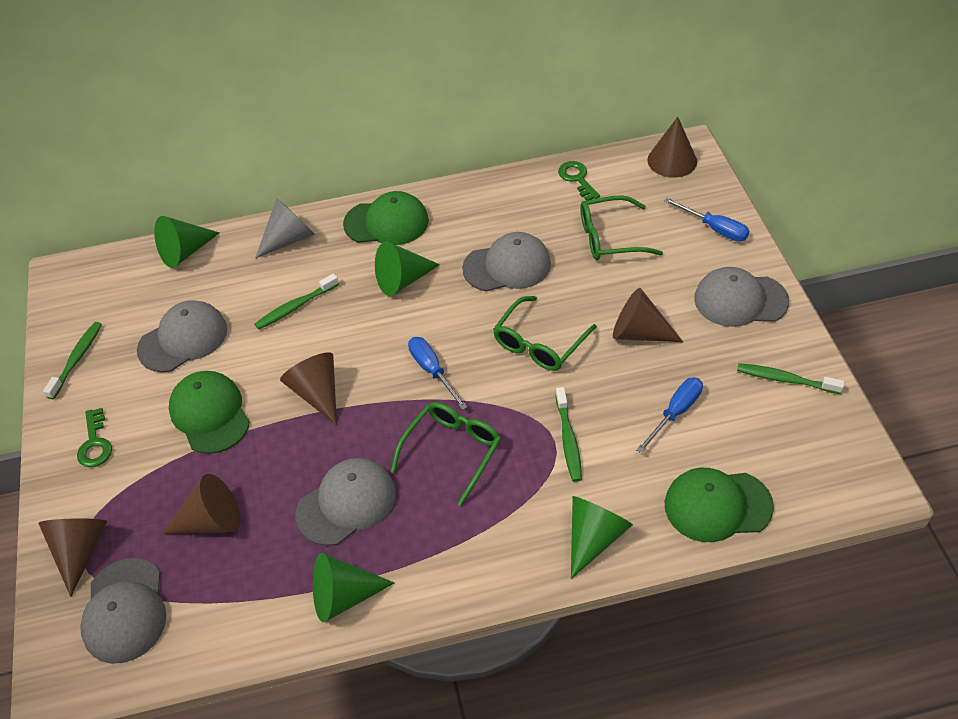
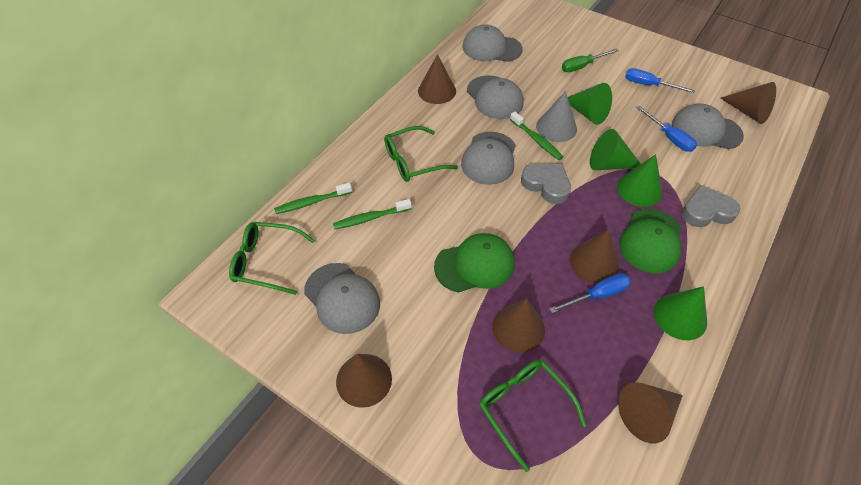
brown cone: [38,518,108,597] [162,474,240,534] [280,352,337,425] [613,288,683,342] [647,117,697,178] = 5 -> [336,354,392,408] [418,54,456,104] [492,298,545,353] [570,230,619,283] [618,382,683,443] [721,82,776,124] = 6
green cap: [169,371,250,454] [343,191,429,245] [665,468,774,542] = 3 -> [434,233,514,293] [619,209,682,273] = 2
green key: [77,408,112,467] [558,161,600,201] = 2 -> none = 0
green screwdriver: none = 0 -> [562,48,619,72] = 1
green toothbrush: [43,322,102,399] [255,273,339,330] [556,387,582,482] [737,363,845,394] = 4 -> [274,183,352,214] [333,199,412,230] [510,112,563,160] = 3
grey heart: none = 0 -> [521,164,571,204] [682,185,740,227] = 2

